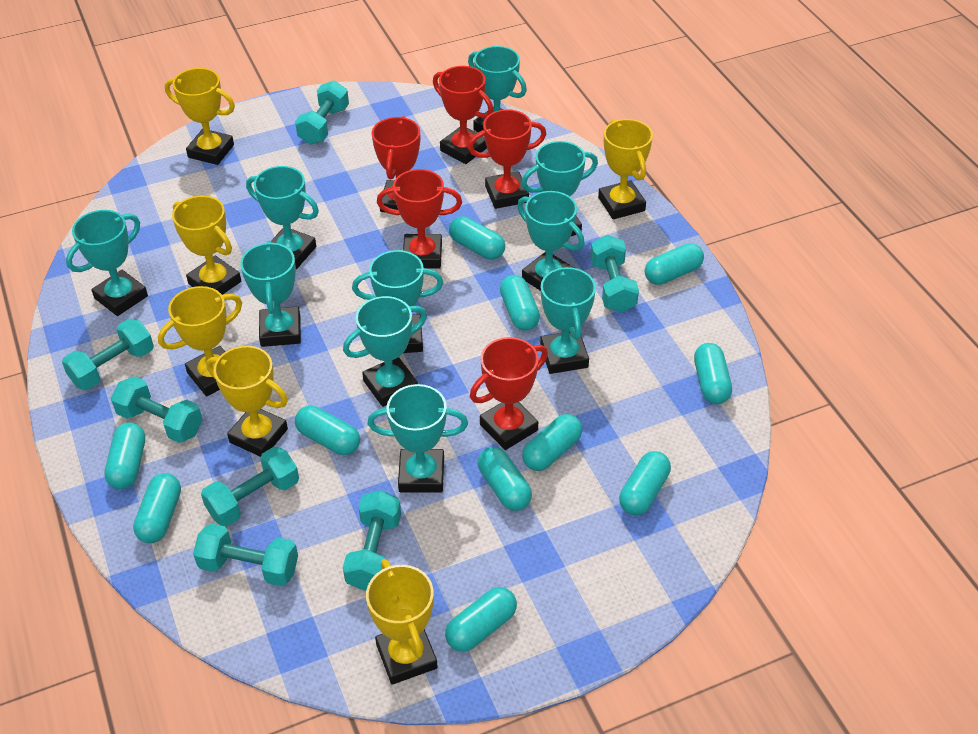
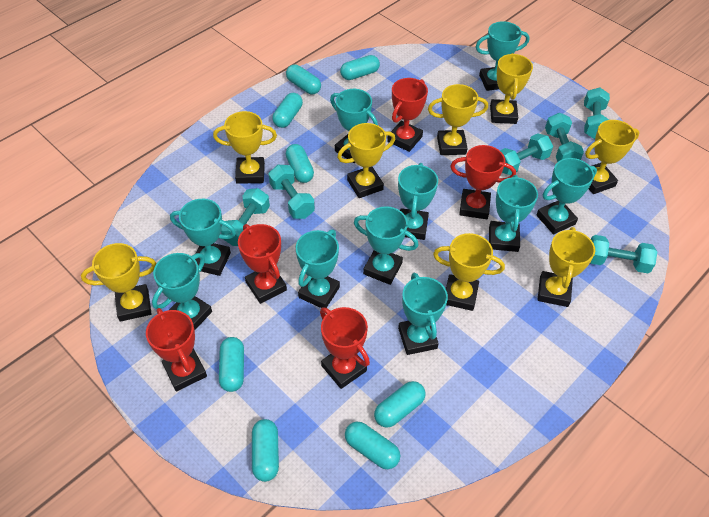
turquoise capsule: [104,422,145,489] [133,473,181,543] [295,406,360,455] [445,587,517,652] [449,216,505,260] [478,447,532,511] [500,275,540,331] [522,414,582,471] [619,451,671,515] [645,243,704,285] [694,343,732,404] = 11 -> [219,337,244,392] [252,419,279,482] [272,93,303,128] [286,65,321,94] [286,144,314,183] [340,55,380,80] [345,422,400,469] [374,381,425,428] = 8
turquoise dumbbell: [62,319,154,390] [111,376,203,443] [193,524,298,586] [201,447,299,526] [295,81,349,144] [343,490,401,591] [590,235,639,313] = 7 -> [221,188,270,246] [269,165,315,219] [500,133,553,175] [545,113,584,162] [584,87,610,139] [590,235,657,273] = 6
yellow trophy: [158,286,242,396] [165,68,235,165] [172,196,241,295] [206,346,288,457] [366,559,438,685] [598,119,653,219] = 6 -> [81,243,157,322] [213,111,277,184] [337,123,395,198] [428,84,488,155] [433,233,505,311] [490,53,533,124] [537,227,595,307] [585,120,640,194] = 8

